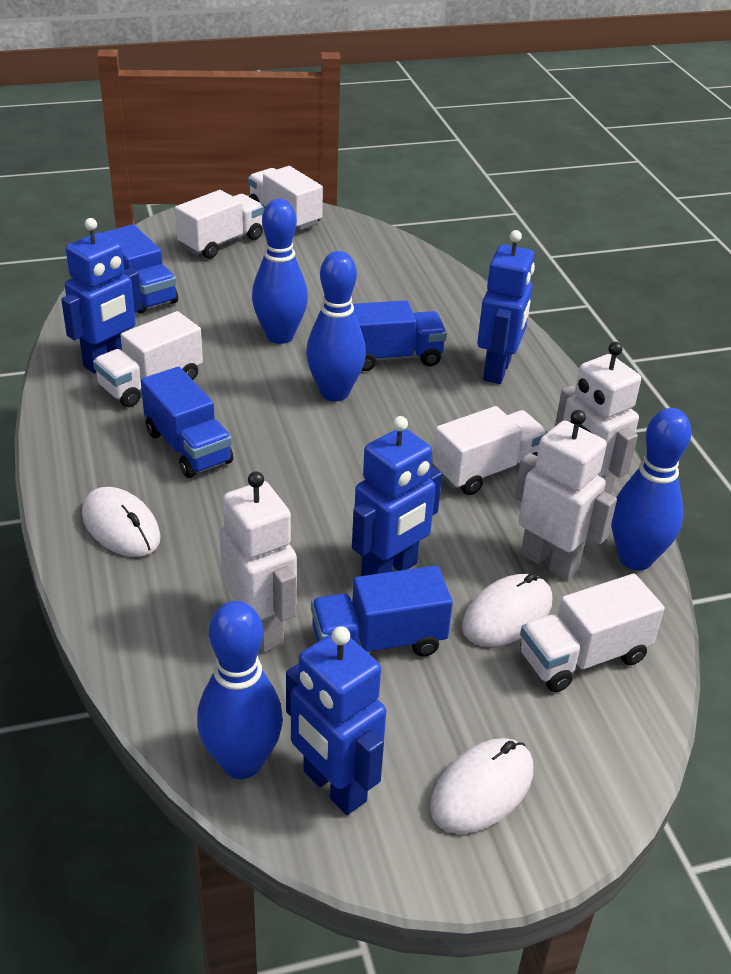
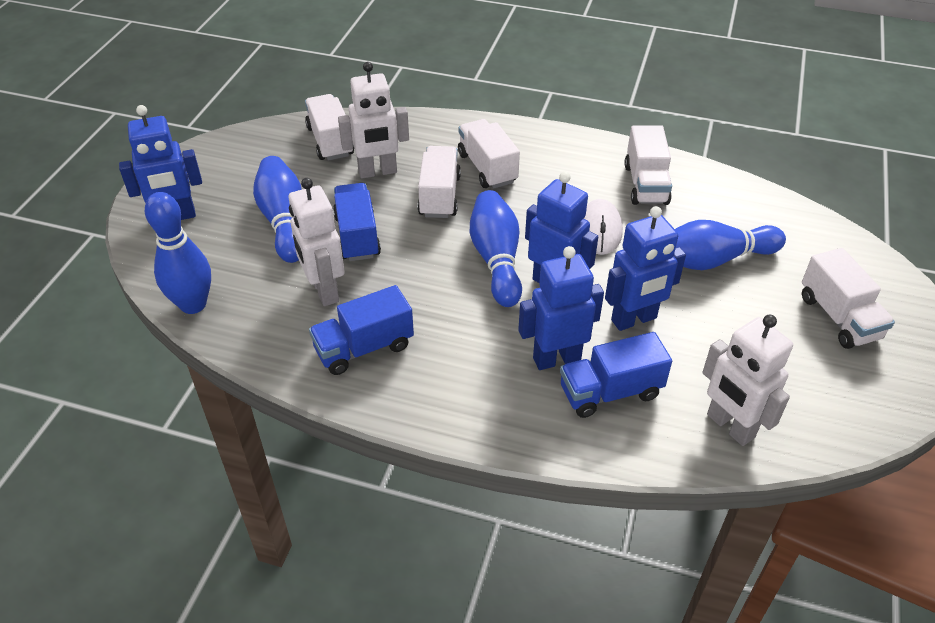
blue truck: [102,224,178,313] [141,367,233,478] [311,565,453,657] [353,300,447,371] = 4 -> [309,285,414,375] [333,183,381,261] [560,332,672,418] = 3
white mouse: [82,487,161,557] [430,738,533,834] [462,573,552,647] = 3 -> [584,199,623,255] = 1

